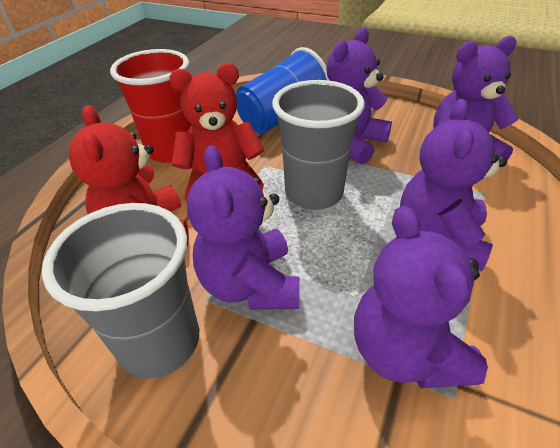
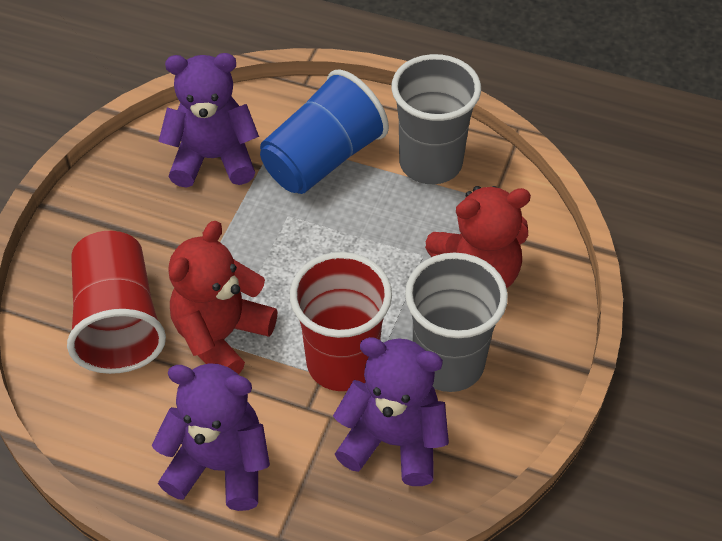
purple teddy bear: [187,145,300,310] [326,28,392,165] [354,206,488,388] [400,99,507,271] [433,36,519,160] = 5 -> [152,363,270,511] [159,53,259,188] [333,337,449,486] = 3
red cup: [110,49,192,163] = 1 -> [67,231,166,374] [290,252,392,391] = 2

